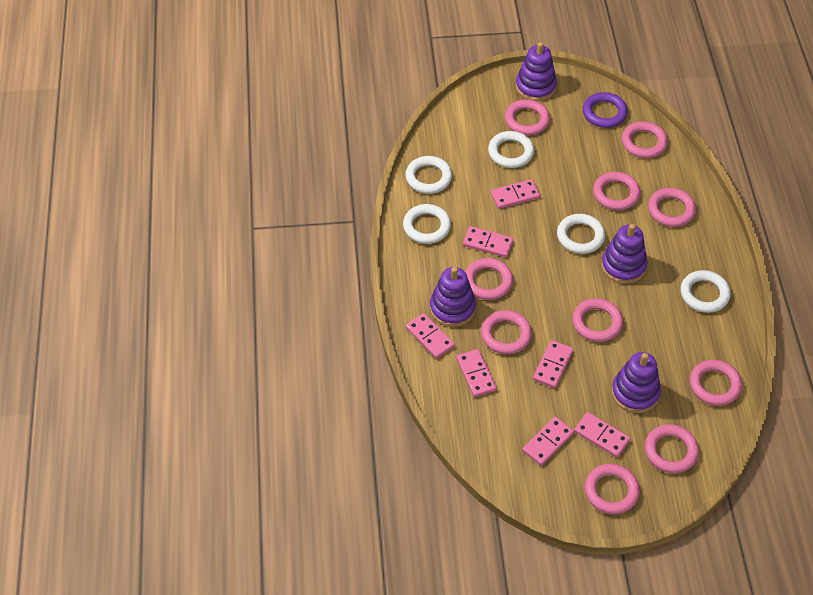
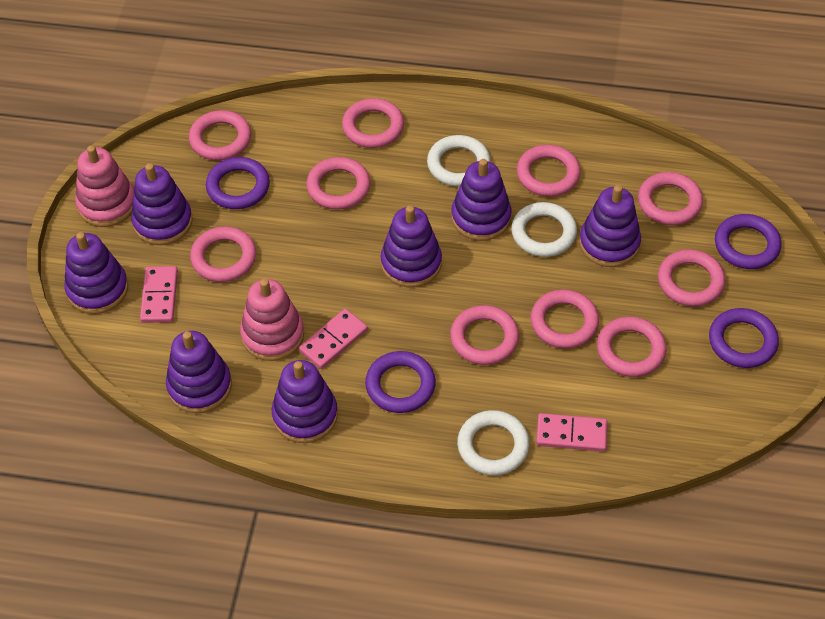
pink domino: [406,313,455,359] [456,349,497,397] [463,226,514,257] [491,179,540,209] [522,417,574,466] [533,340,573,388] [574,412,631,457] = 7 -> [140,266,178,323] [299,309,368,369] [536,413,608,451] = 3
pink stacking toy: none = 0 -> [75,145,134,227] [240,279,304,361] = 2
purple ring: [583,92,628,128] = 1 -> [206,157,270,209] [365,351,436,413] [709,308,779,368] [715,214,782,269] = 4
purple stacking toy: [430,267,476,327] [515,42,557,101] [601,224,647,284] [611,352,661,413] = 4 -> [64,232,128,314] [131,163,193,245] [166,331,232,413] [272,360,338,443] [381,205,442,287] [451,159,511,241] [579,185,641,267] = 7
white ring: [403,204,451,244] [405,156,452,194] [488,131,534,168] [557,214,605,254] [680,270,731,313] = 5 -> [427,135,490,186] [457,410,530,475] [511,202,577,257] = 3

